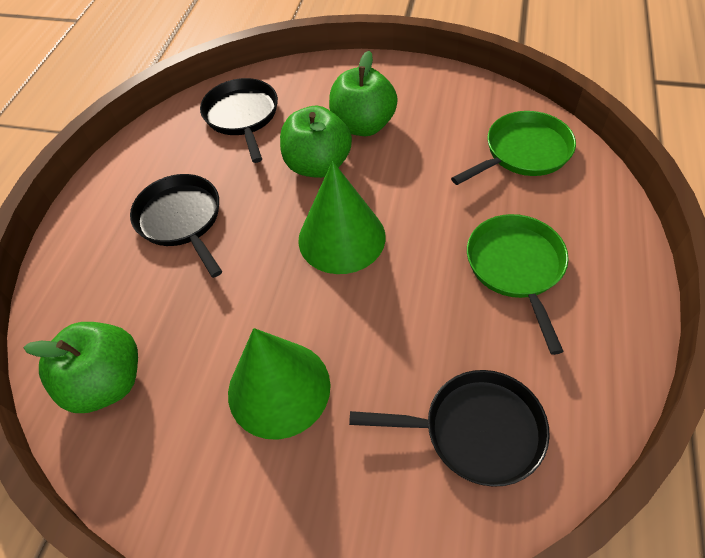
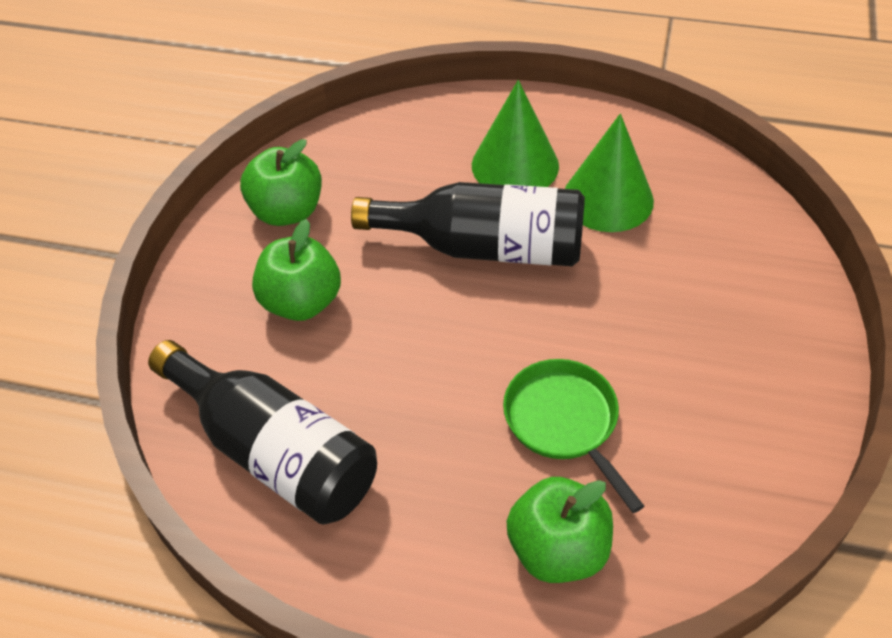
black bottle: none = 0 -> [148,340,377,525] [351,182,585,266] = 2
black pan: [130,174,222,278] [200,78,278,163] [349,370,550,487] = 3 -> none = 0
green pan: [451,111,576,185] [467,214,569,355] = 2 -> [503,359,644,513] = 1

